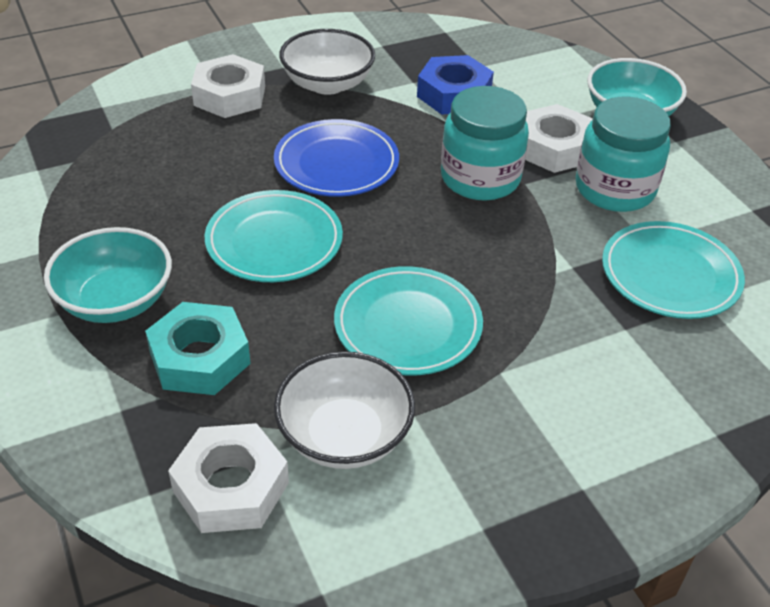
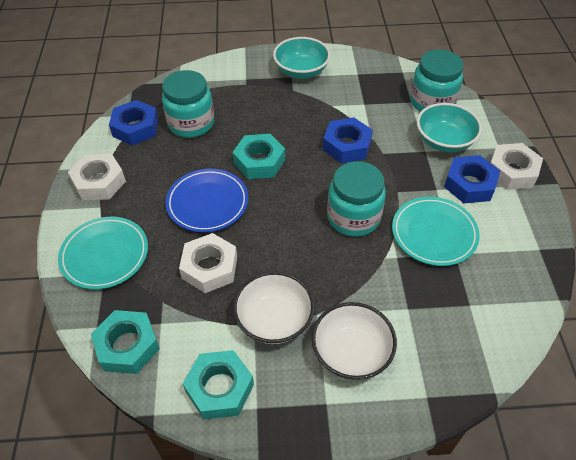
blue nut: [417,55,494,115] = 1 -> [109,100,159,145] [323,117,373,163] [444,155,500,203] = 3
turquoise jar: [441,86,529,200] [575,97,671,212] = 2 -> [162,70,214,138] [327,161,386,237] [410,50,464,112] = 3
turquoise nut: [145,302,251,395] = 1 -> [91,310,160,374] [183,350,254,419] [233,134,285,179] = 3
turquoise plate: [205,190,343,282] [334,266,483,376] [602,221,745,319] = 3 -> [58,217,148,290] [392,197,480,266] = 2

